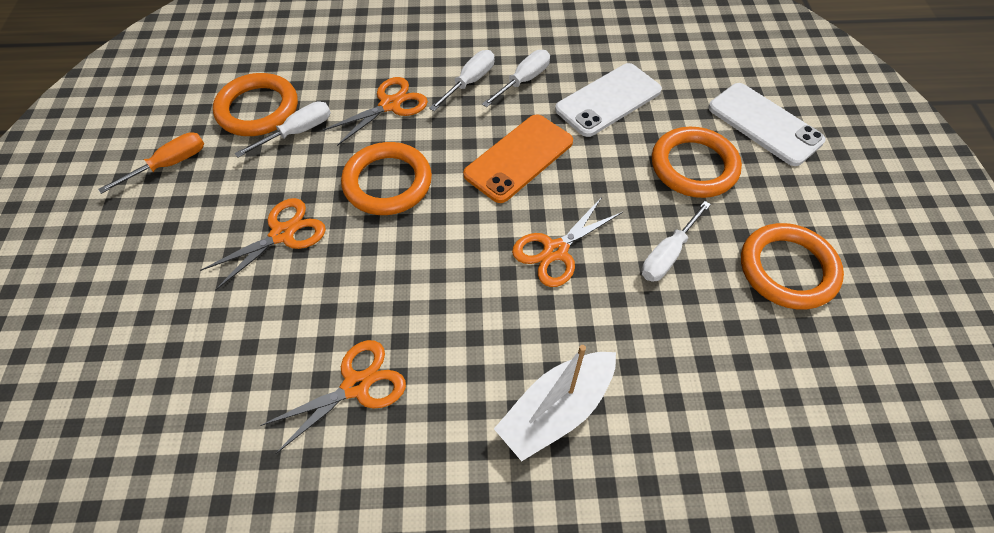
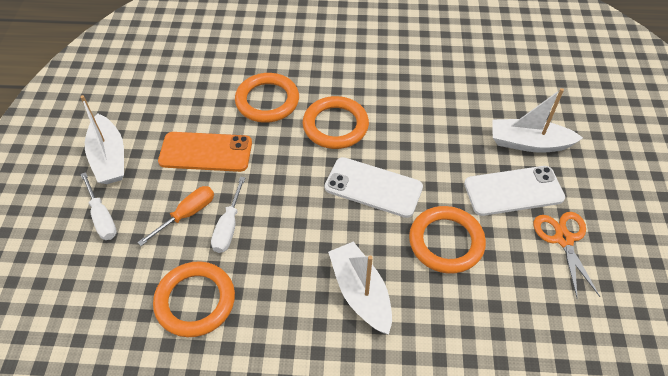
orange scissors: [200,198,326,291] [260,340,406,454] [323,77,428,146] [512,197,623,287] = 4 -> [534,212,600,297] = 1
white boat: [494,345,616,461] = 1 -> [80,95,124,184] [328,241,392,334] [492,88,583,153] = 3
white screwdriver: [235,101,331,157] [429,50,494,111] [482,50,550,107] [641,201,711,282] = 4 -> [80,172,117,240] [211,177,245,253] = 2

